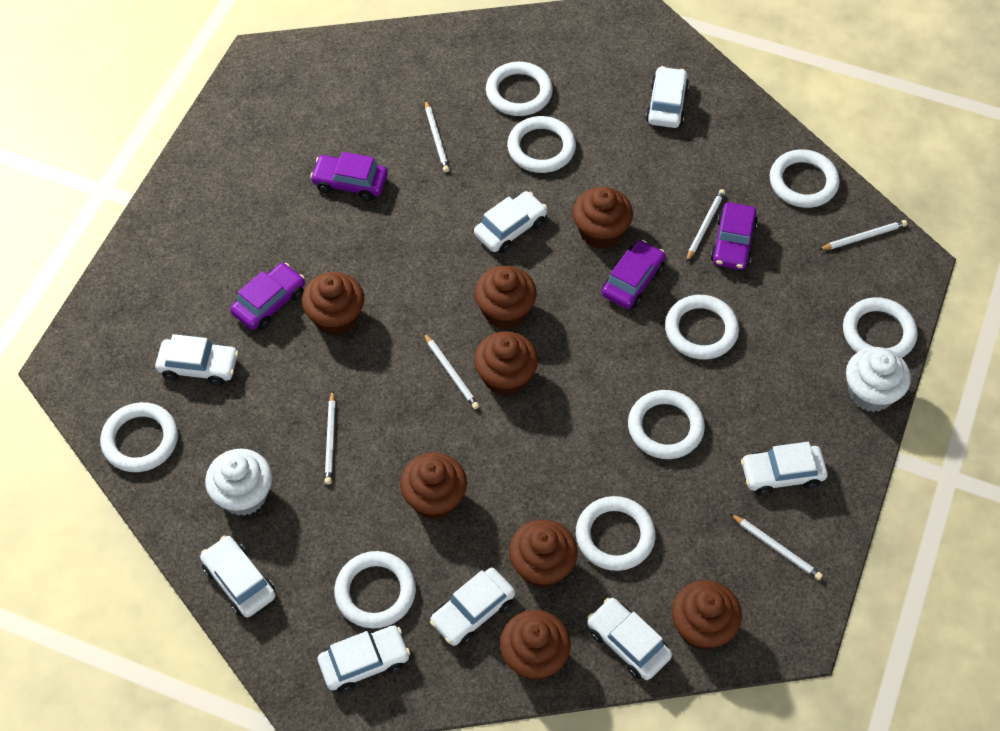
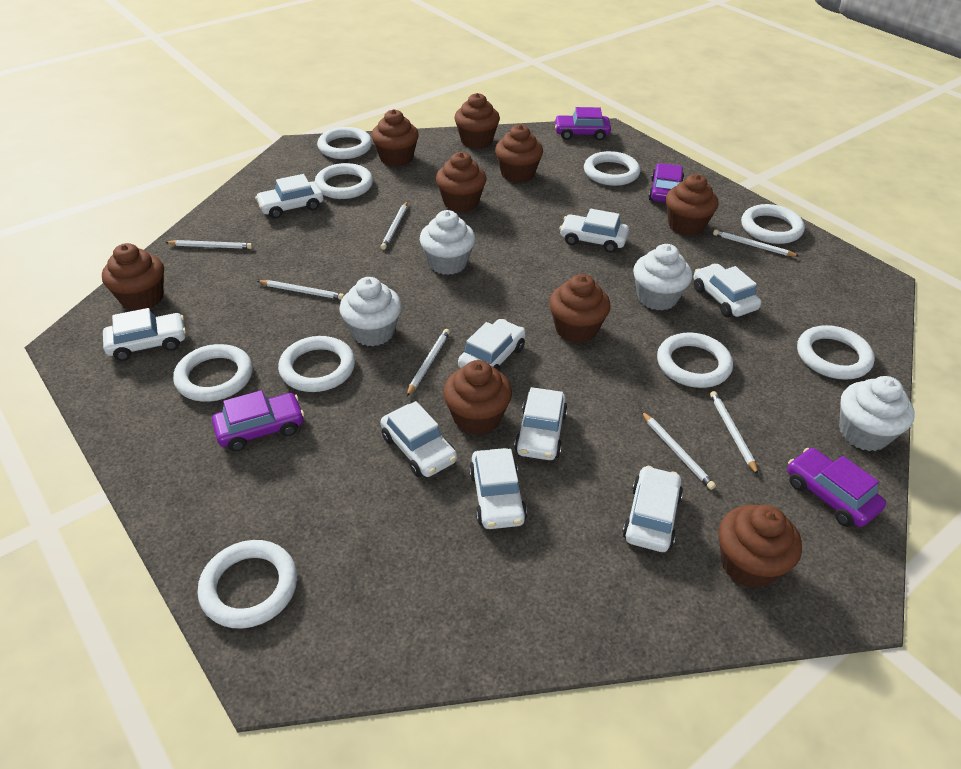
brown cupcake: [302,272,364,336] [400,452,467,520] [474,266,537,329] [474,331,538,396] [500,610,571,680] [509,520,577,588] [573,187,633,249] [672,580,742,650] = 8 -> [102,243,164,311] [372,109,419,167] [436,152,486,212] [443,360,512,435] [454,93,500,149] [495,125,543,183] [549,274,611,343] [666,174,719,236] [719,505,802,588] = 9
white car: [155,334,238,386] [200,536,276,617] [317,625,410,693] [430,568,515,646] [474,191,547,253] [587,598,672,680] [646,66,689,128] [741,442,828,495] = 8 -> [103,308,186,361] [255,174,323,219] [381,401,457,477] [458,319,526,371] [469,448,527,529] [514,387,568,460] [559,209,629,253] [622,466,683,552] [694,264,761,317] = 9
white cupcake: [205,449,272,516] [846,347,911,412] = 2 -> [339,277,402,346] [420,210,475,275] [633,244,692,311] [839,376,915,451] = 4
white pencil: [324,390,335,485] [424,333,479,409] [425,100,450,172] [686,189,725,262] [731,514,823,580] [819,220,907,250] = 6 -> [165,240,253,249] [258,280,344,300] [381,202,407,250] [406,329,450,397] [641,411,716,490] [710,391,758,475] [713,230,799,257] = 7

